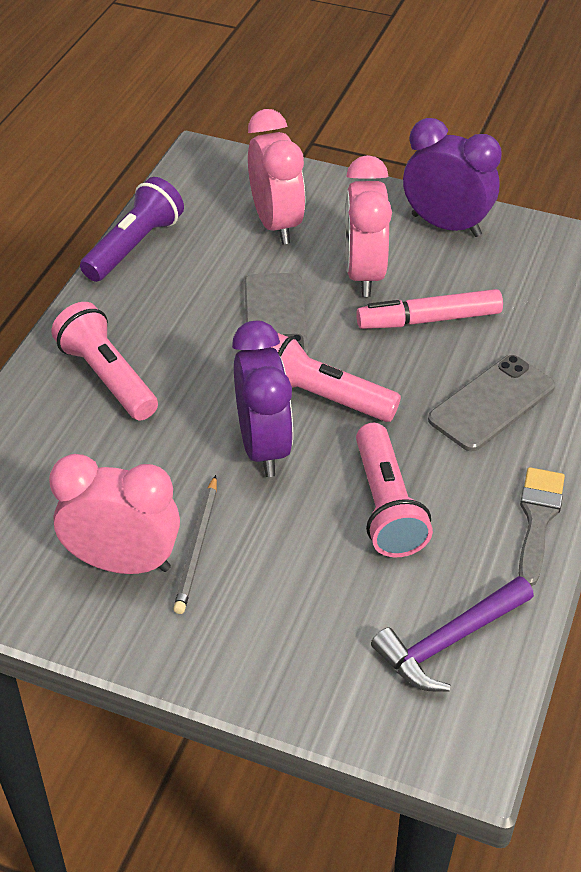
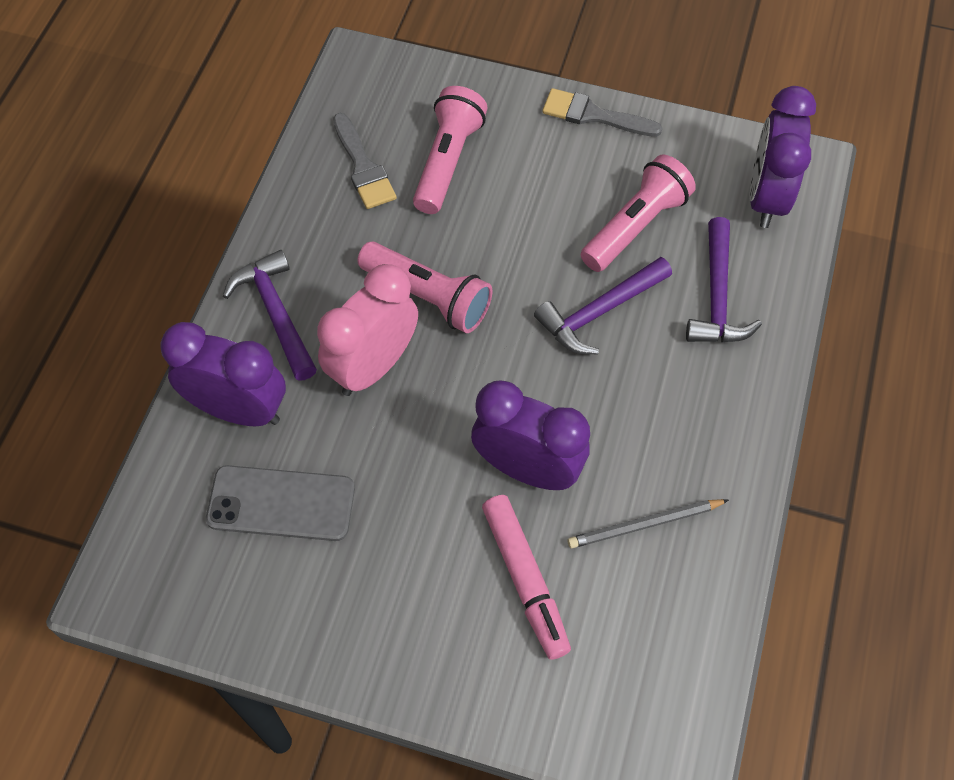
grey brush: [519,467,565,586] = 1 -> [333,113,397,209] [542,88,663,137] = 2
grey phone: [244,273,308,355] [428,355,555,451] = 2 -> [206,465,355,541] = 1
pink clock: [49,454,180,574] [248,109,306,244] [345,155,392,297] = 3 -> [317,264,418,396] = 1
purple clock: [232,321,293,477] [403,118,502,237] = 2 -> [160,322,286,426] [471,381,590,490] [749,86,816,228] = 3
purple flashlight: [80,177,184,282] = 1 -> none = 0
purple hammer: [371,576,534,692] = 1 -> [223,250,317,381] [534,257,672,354] [686,217,762,342] = 3

